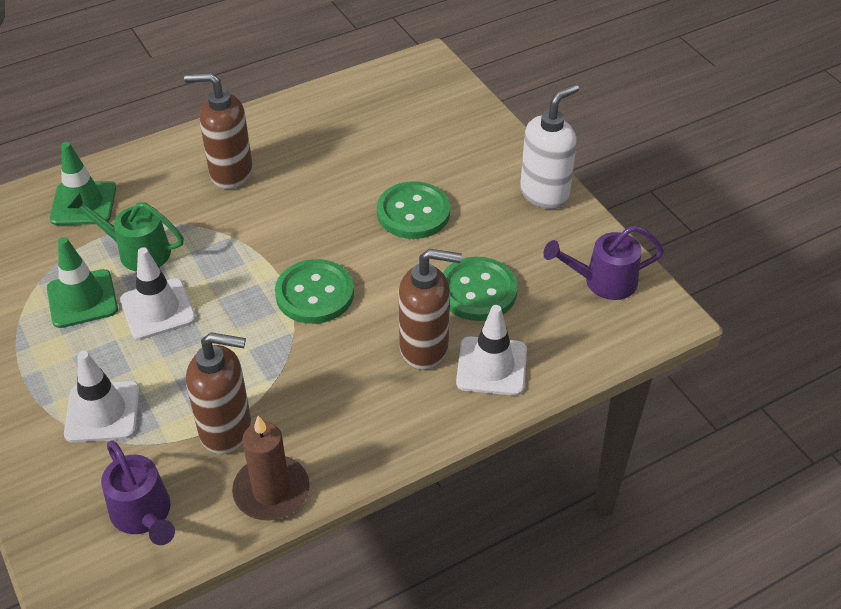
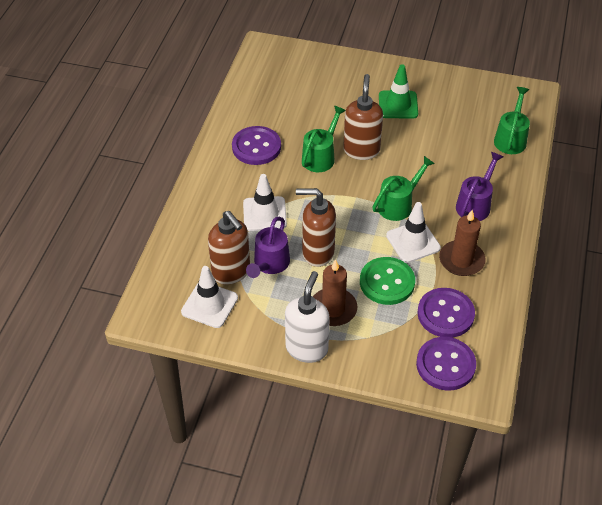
brown candle: [232,416,310,520] = 1 -> [313,259,357,326] [439,210,485,276] = 2
green button: [275,259,354,324] [377,181,450,239] [443,257,518,321] = 3 -> [360,257,415,305] = 1
green traffic cone: [47,237,118,328] [50,142,116,225] = 2 -> [379,64,418,119] = 1
green watering can: [67,192,184,271] = 1 -> [302,106,346,172] [372,156,435,221] [494,87,530,154] = 3
purple button: none = 0 -> [232,126,281,165] [416,337,476,391] [418,288,475,338] = 3

